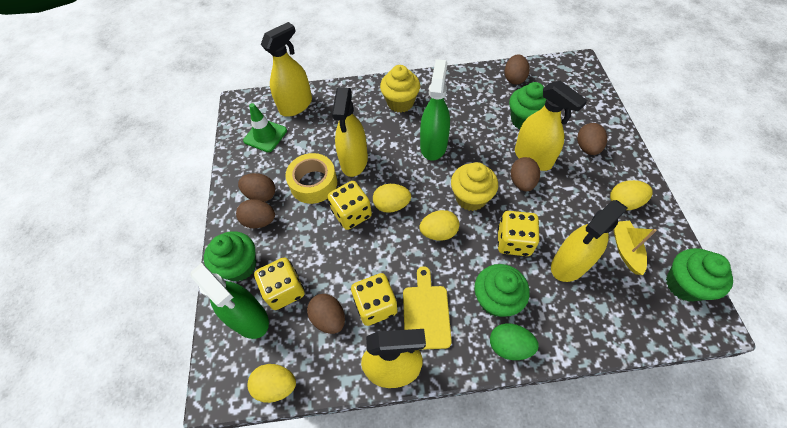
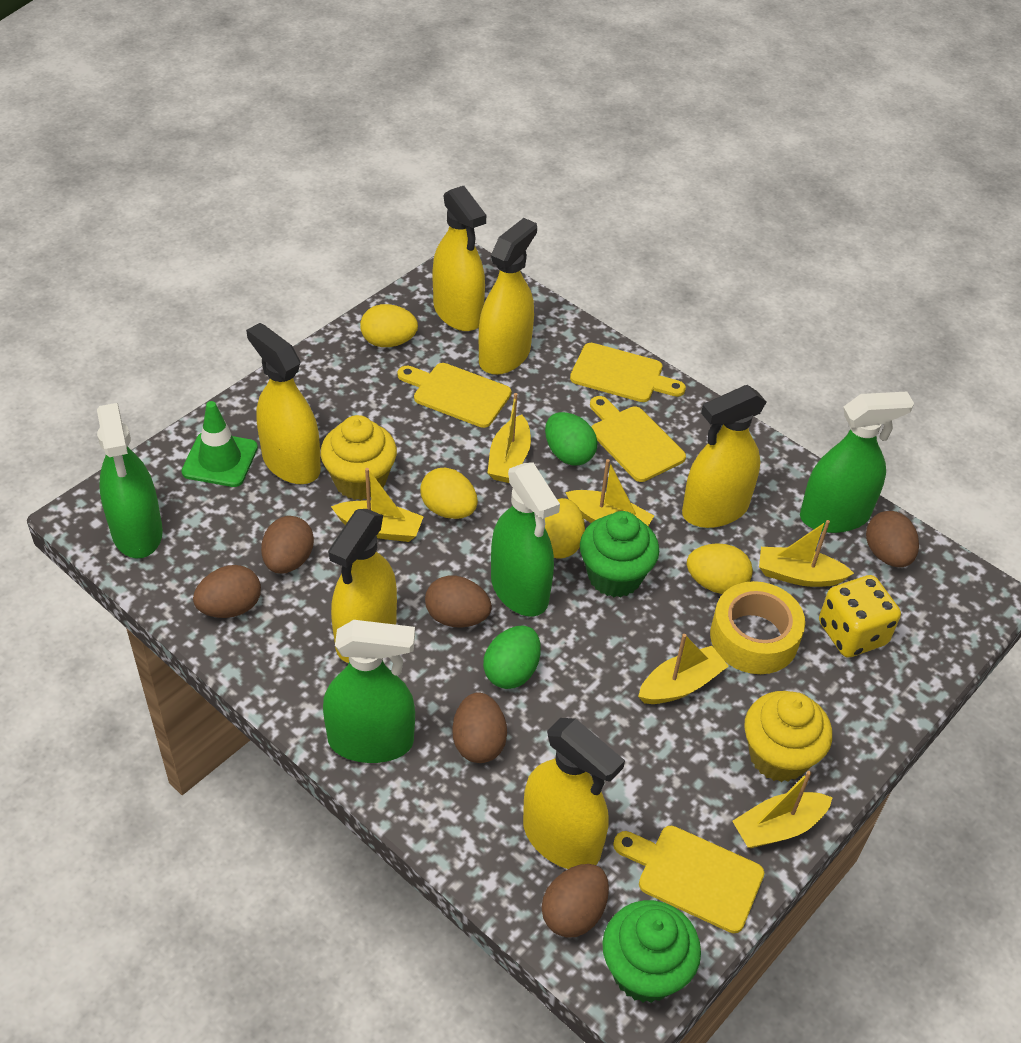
green cupcake: [204,231,256,282] [474,264,530,317] [509,82,546,129] [666,248,733,302] = 4 -> [580,511,659,597] [602,900,701,1003] = 2
green egg: [490,323,539,360] = 1 -> [483,626,541,689] [545,412,598,466] = 2
green spray bottle: [191,263,269,339] [420,59,450,161] = 2 -> [97,403,163,558] [323,620,415,763] [491,462,560,617] [800,392,914,533] = 4
yellow boat: [614,221,657,275] = 1 -> [331,468,424,542] [487,393,531,483] [565,459,654,526] [638,634,729,704] [732,771,833,848] [759,520,854,587] = 6
yellow cutting board: [403,266,452,350] = 1 -> [397,363,511,428] [570,343,686,402] [590,396,686,482] [613,826,764,933] = 4
yellow dice: [254,257,305,310] [328,181,372,230] [351,273,397,326] [497,211,539,256] = 4 -> [819,575,901,658] = 1
yellow spray bottle: [261,22,312,117] [332,87,368,177] [361,329,426,388] [515,81,587,171] [551,200,628,282] = 5 -> [246,323,321,484] [328,509,397,663] [433,186,486,331] [479,218,537,375] [523,718,625,869] [682,385,766,528] = 6

